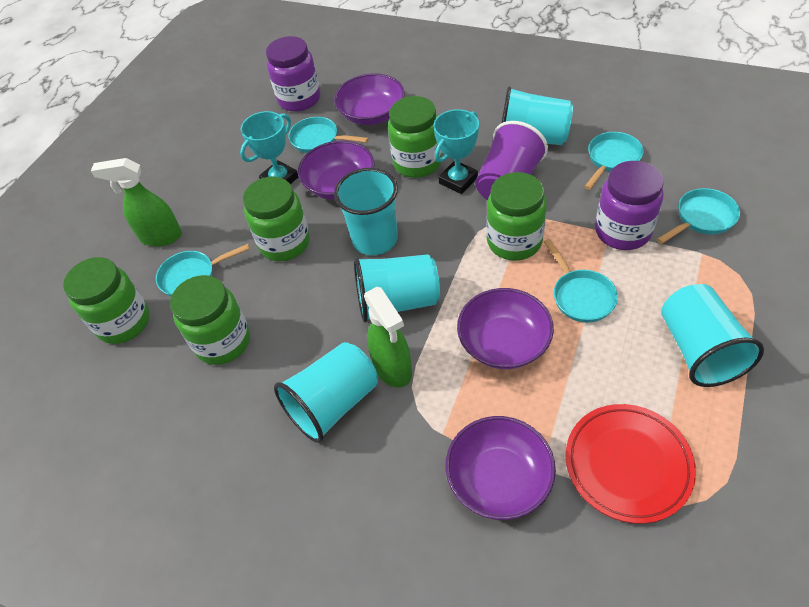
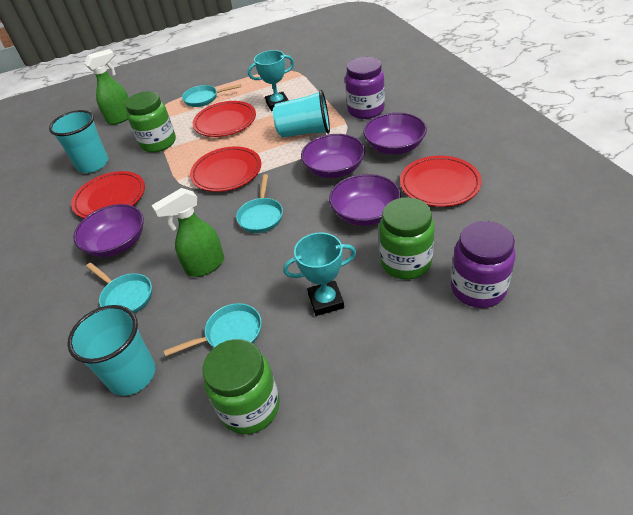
green jar: [63,257,150,344] [170,275,250,365] [243,177,310,261] [388,96,442,178] [486,172,547,261] = 5 -> [125,91,176,153] [203,339,280,434] [379,197,435,280] = 3
purple cup: [475,121,548,200] = 1 -> none = 0
red plate: [565,404,696,524] = 1 -> [71,171,145,218] [190,146,261,192] [192,101,256,137] [400,156,482,207] = 4
turquoise cup: [274,342,378,443] [334,168,398,255] [354,254,440,323] [502,86,573,145] [661,284,764,387] = 5 -> [49,110,108,173] [67,305,155,396] [273,90,330,137] = 3
turquoise pan: [156,244,250,297] [288,117,369,153] [544,239,618,323] [584,132,643,190] [657,188,740,244] = 5 -> [86,263,152,314] [164,303,262,357] [182,84,241,107] [236,174,283,233] = 4

